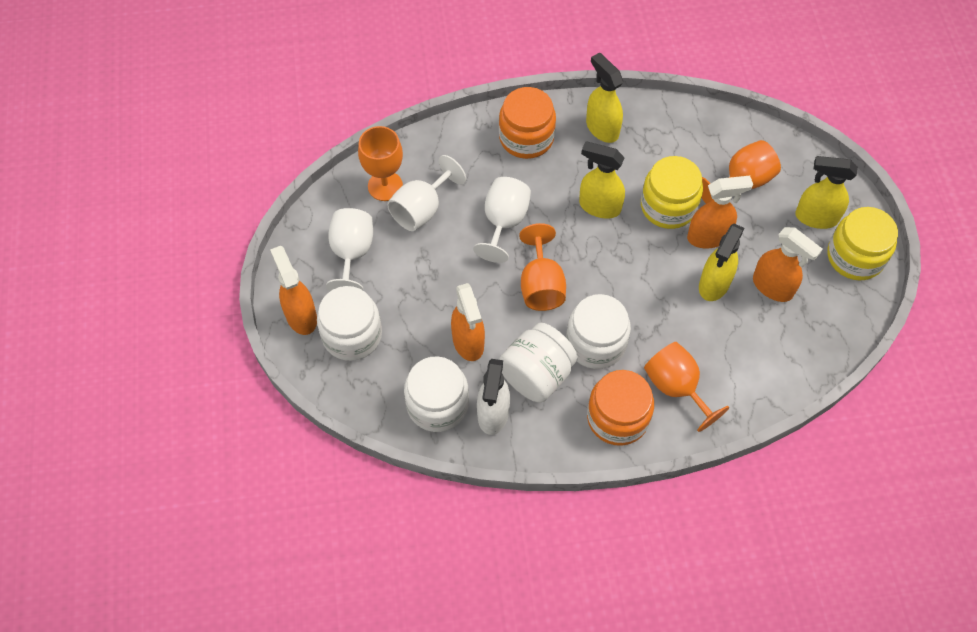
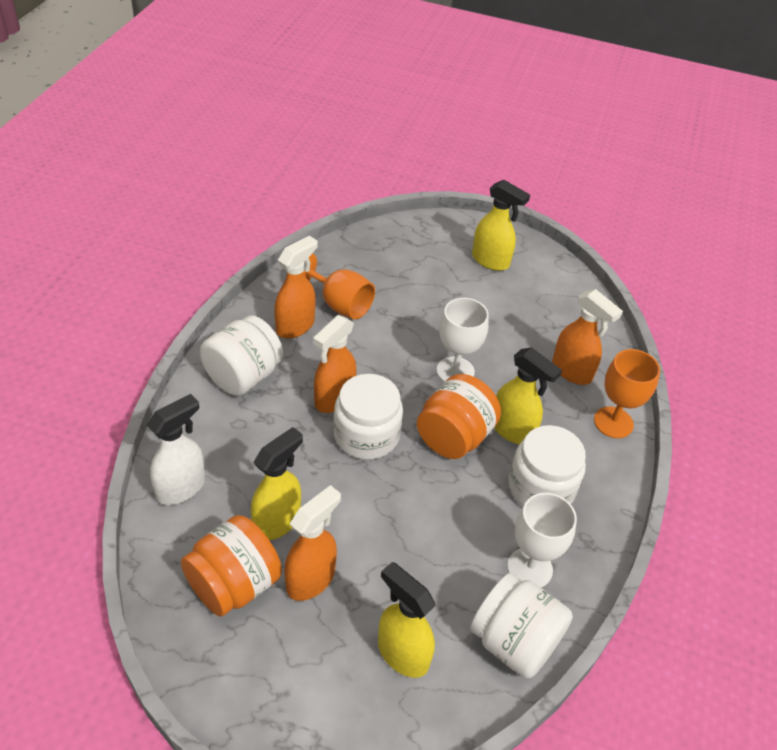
orange goblet: [358,126,403,201] [519,223,566,311] [644,342,729,432] [702,140,781,204] = 4 -> [303,253,375,319] [594,349,660,438] = 2
white goblet: [326,208,373,291] [387,155,466,231] [473,177,531,263] = 3 -> [437,298,489,382] [507,493,577,588] = 2
yellow jar: [641,156,703,229] [828,207,898,280] = 2 -> none = 0

